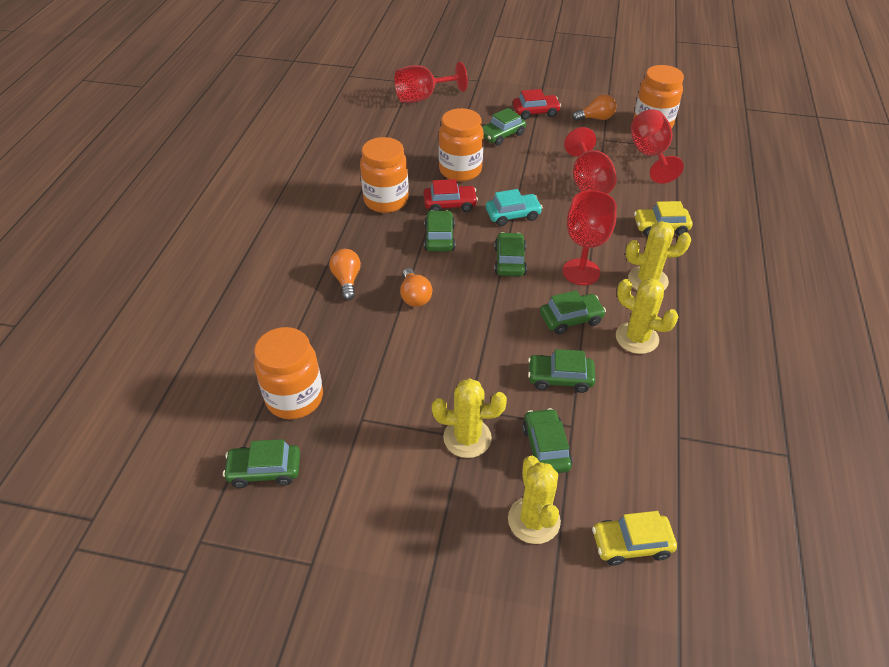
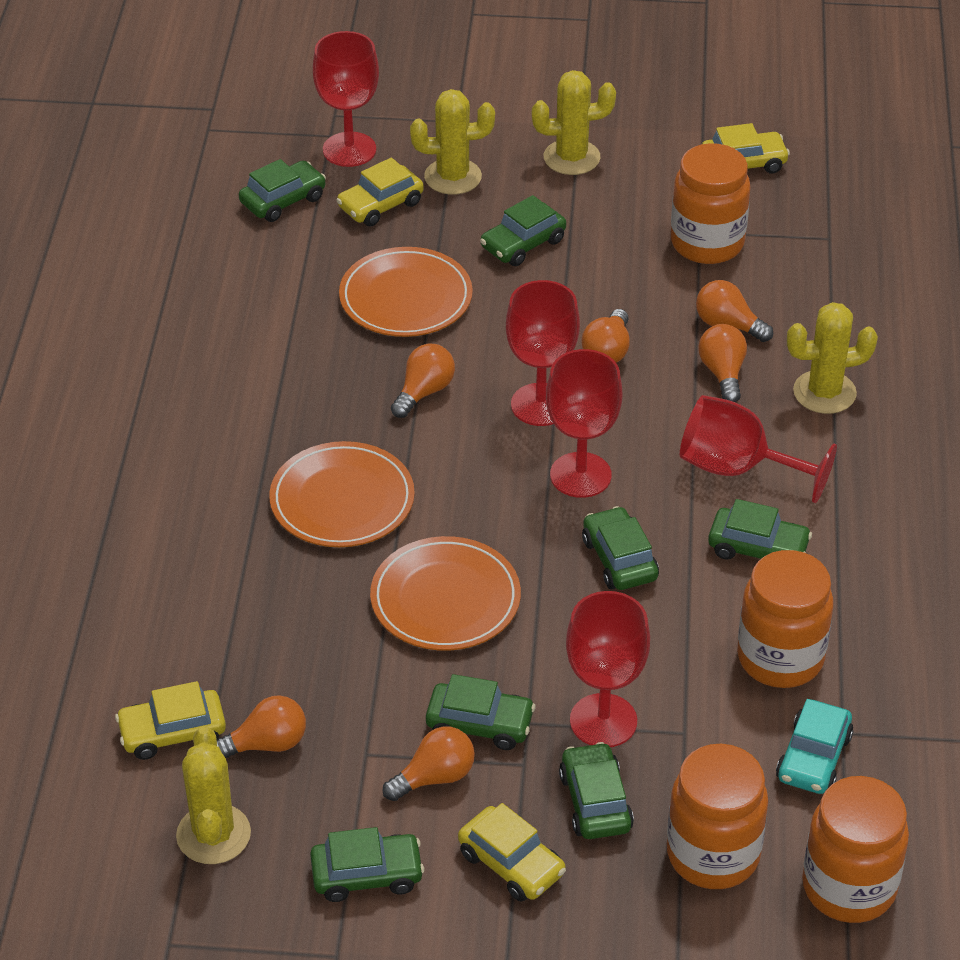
orange light bulb: [329,249,361,300] [400,268,432,307] [572,94,616,121] = 3 -> [217,695,306,758] [382,726,475,801] [391,343,455,418] [582,309,630,363] [696,280,773,342] [698,324,747,402] = 6
orange plate: none = 0 -> [269,441,415,547] [339,247,473,337] [370,536,521,651] = 3
red car: [424,179,478,212] [513,89,561,120] = 2 -> none = 0
red goblet: [395,62,468,103] [563,190,617,285] [564,127,617,194] [631,109,684,184] = 4 -> [313,31,379,167] [506,280,580,426] [546,349,622,498] [566,591,650,747] [680,395,837,503] = 5
yellow car: [592,511,677,566] [634,201,692,236] = 2 -> [115,681,226,760] [336,158,424,227] [458,803,566,902] [702,123,790,174] = 4

